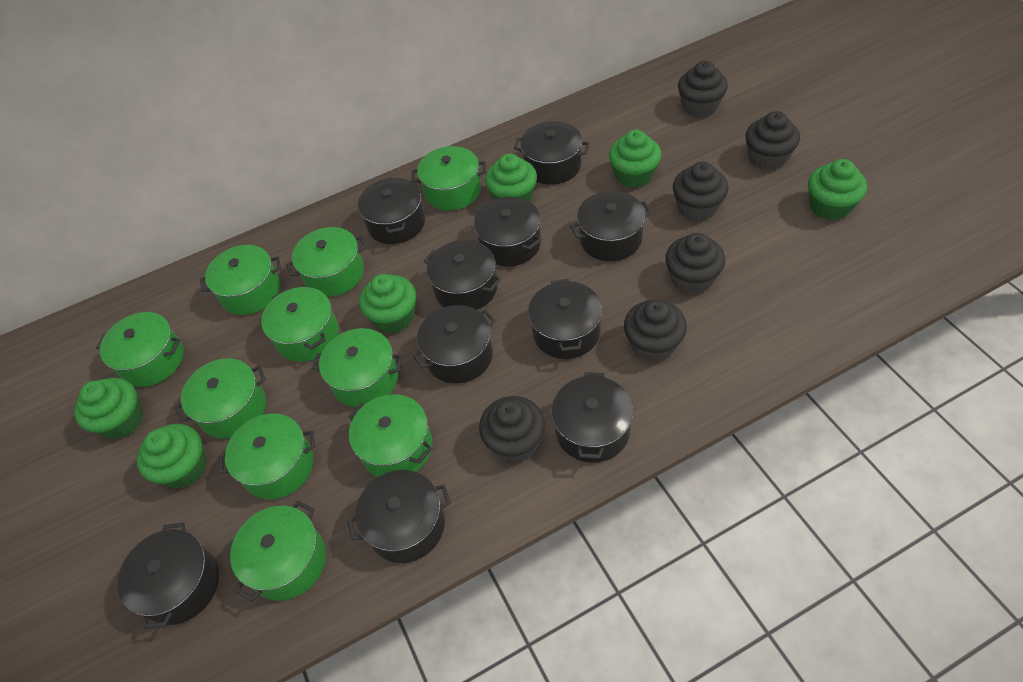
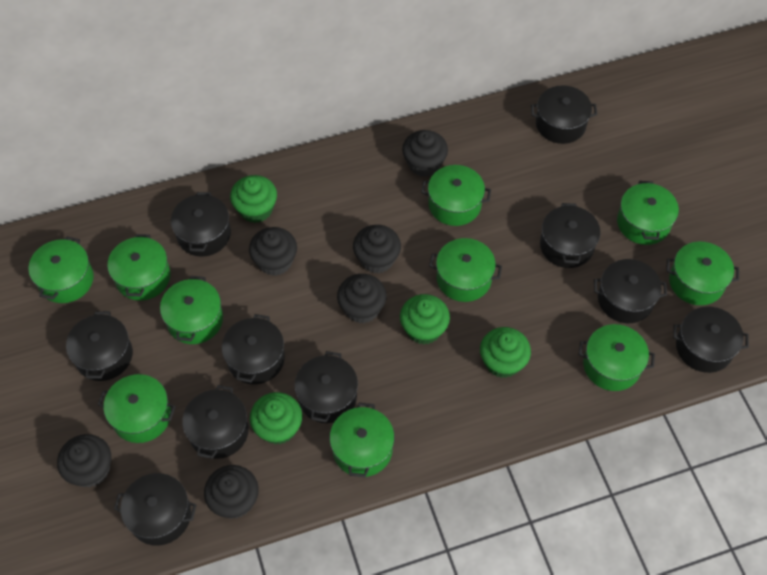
green cupcake: [74,378,143,439] [136,424,207,489] [359,274,416,333] [485,153,537,202] [609,130,661,188] [808,159,867,221] = 6 -> [230,175,277,223] [250,392,302,445] [400,294,450,344] [480,327,531,378] = 4

